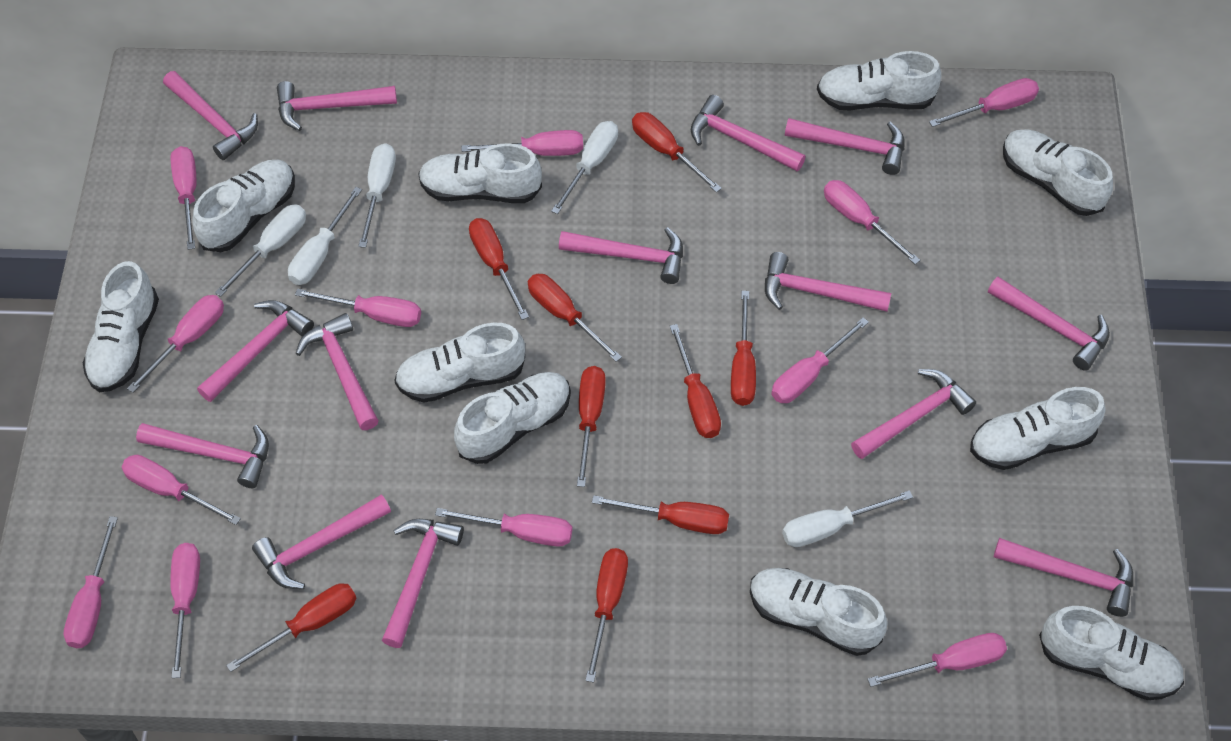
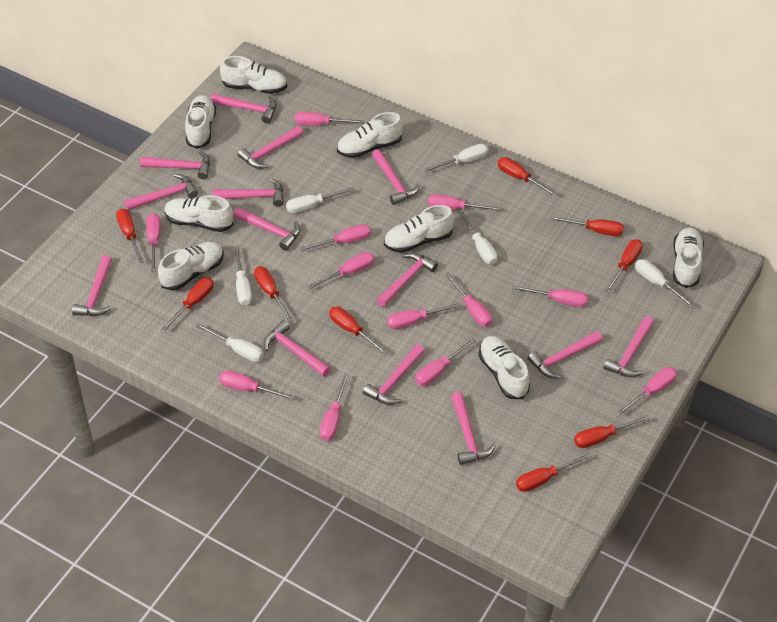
white screwdriver: [215,204,306,297] [288,187,362,285] [358,143,396,248] [551,121,618,214] [782,490,913,547] = 5 -> [196,324,264,362] [234,246,252,305] [286,187,355,213] [424,144,489,172] [458,211,497,264] [635,259,695,308] = 6
white shoe: [83,261,159,392] [192,160,295,252] [394,323,525,403] [418,143,542,203] [454,372,571,464] [750,568,887,656] [817,51,941,111] [970,387,1105,470] [1003,129,1113,216] [1039,606,1184,700] = 10 -> [158,242,224,291] [164,195,234,232] [185,95,216,149] [220,56,287,94] [337,112,403,158] [384,205,454,253] [479,336,530,399] [673,227,704,288] = 8

